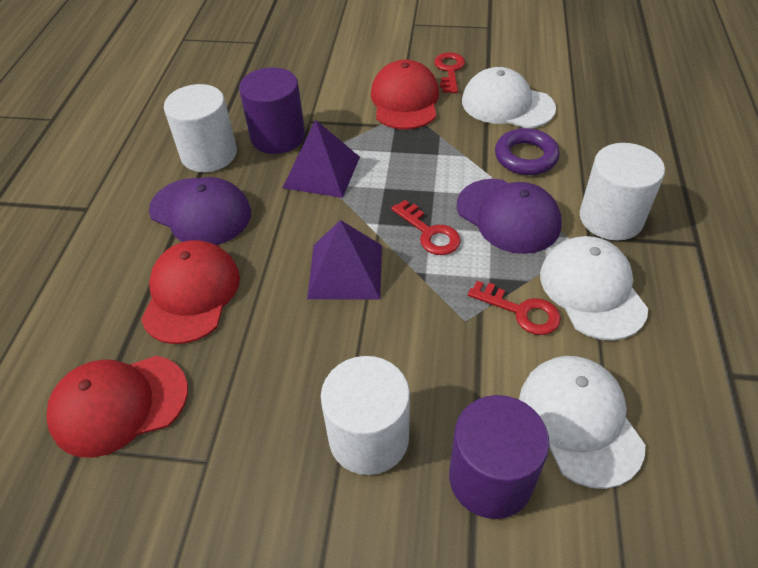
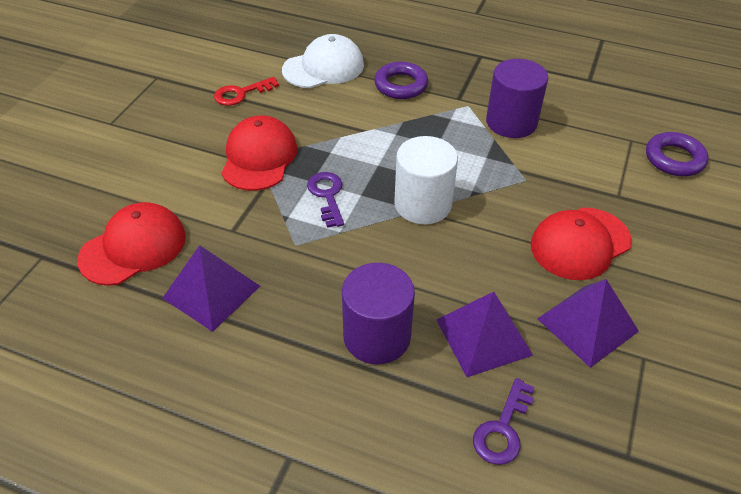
purple cap: [149,177,251,245] [457,179,562,254] = 2 -> none = 0
purple key: none = 0 -> [307,172,344,228] [473,378,535,465] = 2
purple pyramid: [283,120,360,198] [307,220,382,300] = 2 -> [162,245,260,332] [436,292,533,377] [537,279,639,368] = 3
purple ring: [495,128,560,175] = 1 -> [374,62,428,99] [646,132,709,176] = 2
red key: [391,200,461,255] [434,52,465,93] [468,281,561,335] = 3 -> [214,77,279,106] = 1
white cap: [462,67,556,128] [519,356,645,489] [540,236,648,341] = 3 -> [282,34,364,88] = 1
white cylinder: [164,84,237,172] [321,356,410,475] [580,143,665,240] = 3 -> [394,136,458,224] = 1

